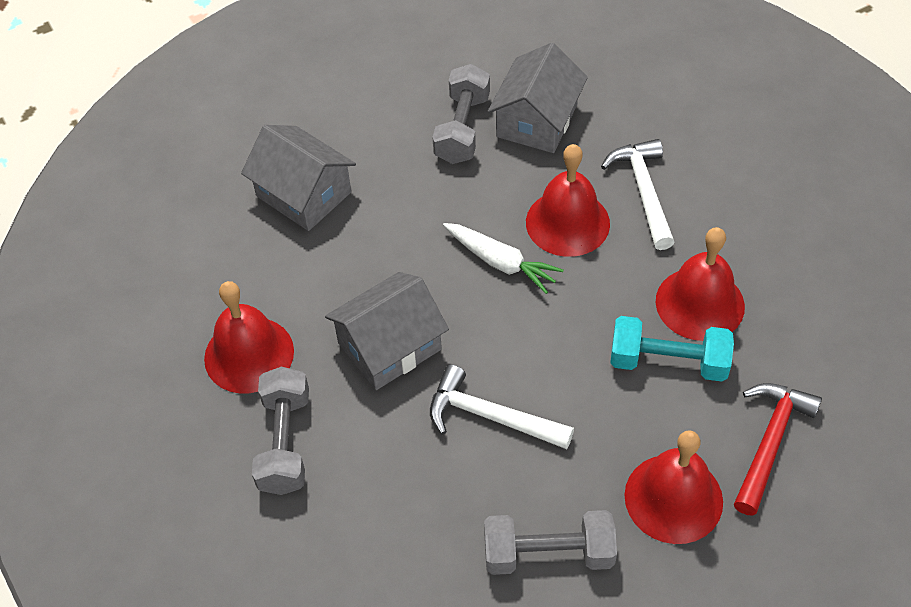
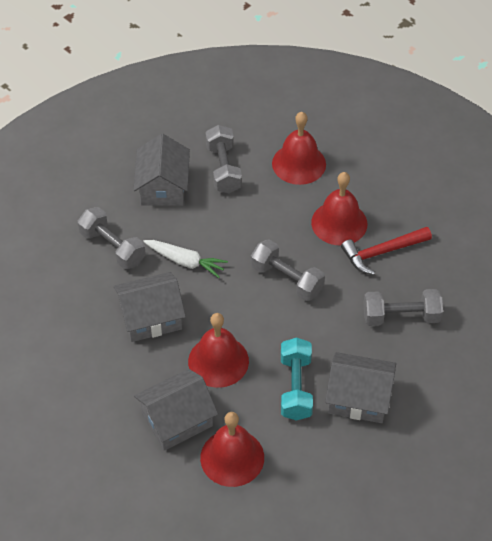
grey dumbbell: [252,367,309,495] [432,64,490,164] [484,510,617,575] = 3 -> [78,207,146,269] [206,125,242,193] [251,239,325,301] [364,289,443,326] = 4
grey house: [241,125,356,231] [325,272,449,390] [488,43,588,153] = 3 -> [114,272,186,342] [134,133,190,206] [134,369,218,451] [325,352,396,423] = 4
white hammer: [430,364,574,449] [601,139,675,250] = 2 -> none = 0

